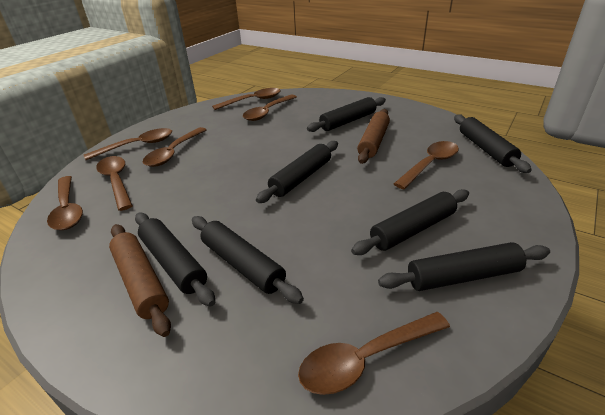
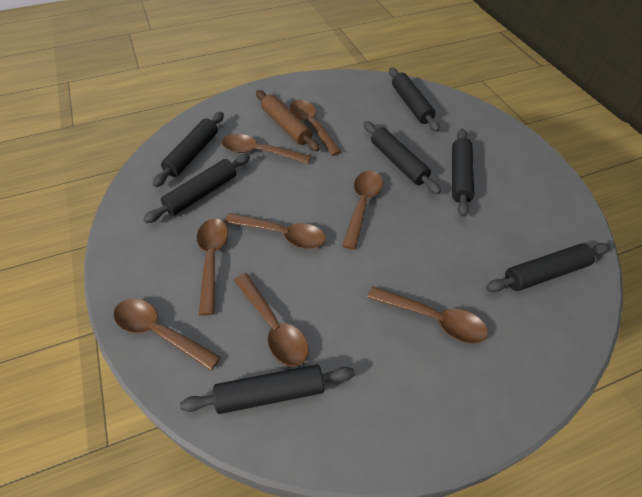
brown rolling pin: [109,224,171,337] [357,109,390,164] = 2 -> [256,90,320,151] = 1

